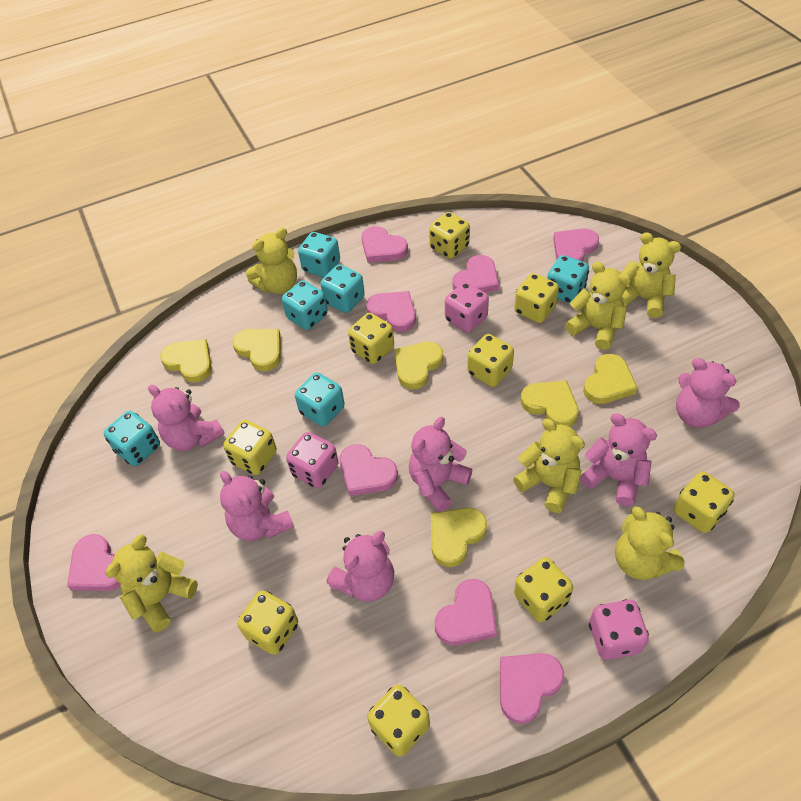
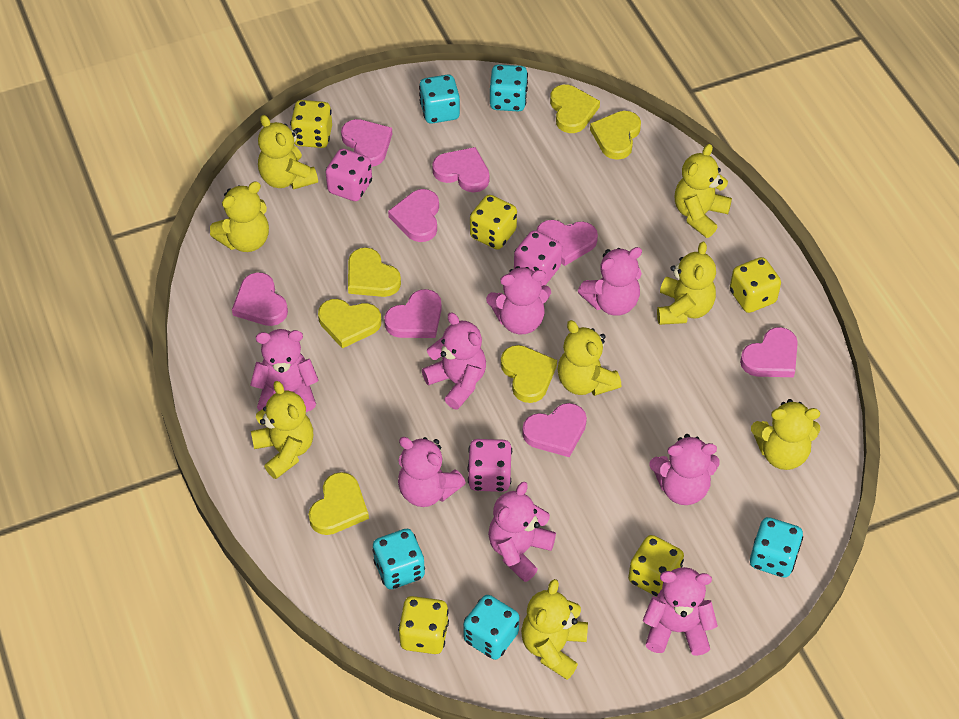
pink teddy bear: [148,385,225,451] [220,471,294,541] [327,531,394,602] [409,417,472,512] [580,413,657,506] [676,358,740,428] = 6 -> [250,329,319,412] [398,437,466,507] [422,312,486,410] [486,266,551,334] [488,482,556,582] [578,247,642,316] [643,567,718,656] [650,434,720,505] = 8
turquoise dice: [104,411,160,466] [282,280,328,330] [295,373,345,427] [298,232,340,277] [320,264,365,313] [547,255,589,303] = 6 -> [372,529,425,589] [419,74,460,124] [463,595,519,660] [490,64,528,112] [750,517,803,578] = 5
yellow dice: [223,420,277,475] [237,590,298,655] [348,313,394,364] [367,685,430,757] [429,212,470,259] [467,334,514,387] [514,273,559,323] [514,557,573,622] [674,472,735,533] = 9 -> [290,100,332,148] [398,596,449,654] [470,195,517,250] [628,535,684,597] [730,257,781,313] = 5
yellow teddy bear: [106,534,198,632] [246,228,297,294] [513,419,585,513] [565,262,631,350] [615,506,685,580] [621,232,681,318] = 6 -> [210,181,269,252] [251,381,313,479] [258,115,318,190] [521,579,588,680] [558,320,621,396] [657,241,716,325] [675,144,732,238] [751,399,820,470] = 8

